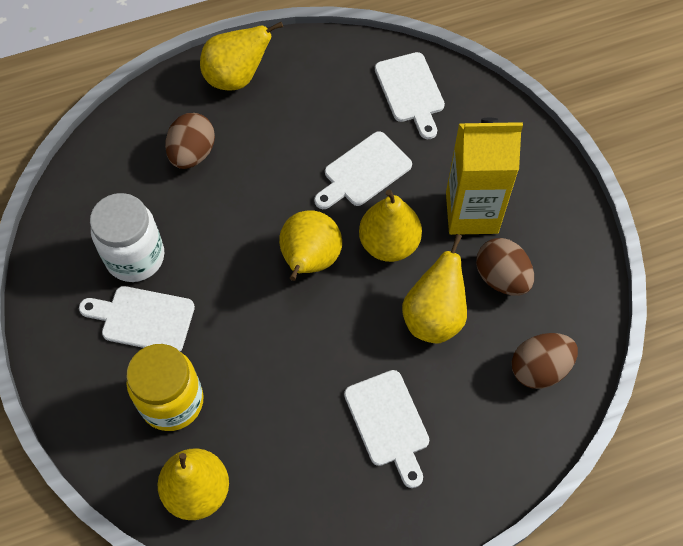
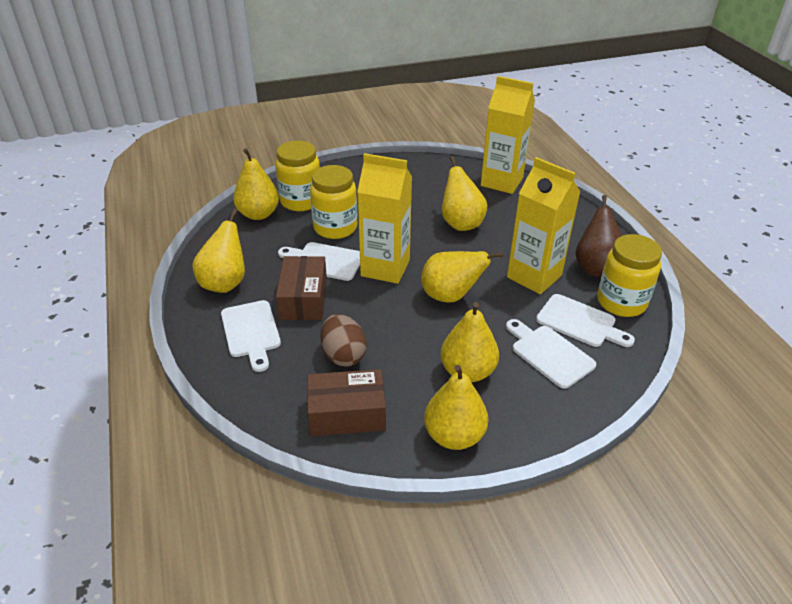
brown box: none = 0 -> [276,256,327,320] [307,369,386,436] = 2
brown egg: [165,113,215,169] [476,238,534,296] [512,333,578,389] = 3 -> [321,314,367,366] = 1
brown pear: none = 0 -> [575,195,622,277] = 1
white jar: [90,193,164,282] = 1 -> none = 0
yellow carton: [446,118,523,235] = 1 -> [357,153,412,284] [481,76,535,194] [507,157,580,294] = 3
yellow jar: [126,344,204,431] = 1 -> [275,141,320,211] [310,165,357,239] [597,234,662,317] = 3
yellow pear: [158,448,229,520] [200,22,283,90] [279,210,342,281] [359,190,422,262] [402,234,467,343] = 5 -> [192,209,245,293] [233,148,279,220] [421,251,503,303] [424,365,488,450] [441,302,499,382] [442,156,487,231] = 6

